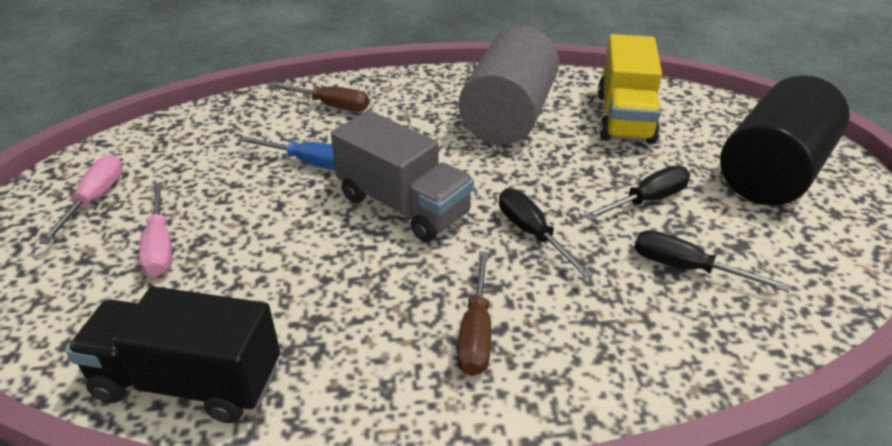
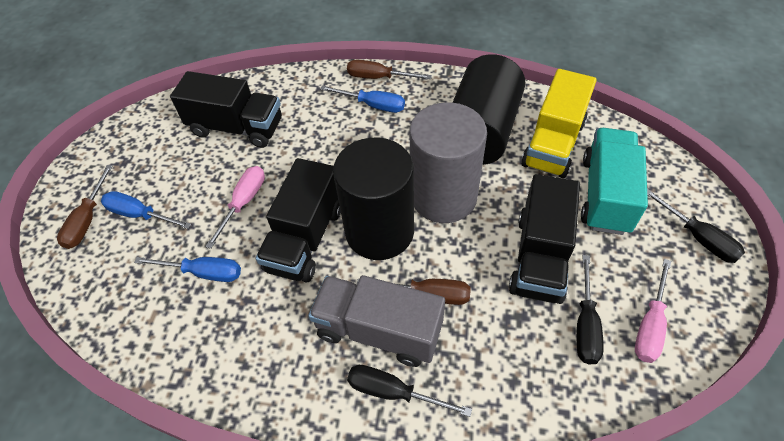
black cylinder: [720,75,850,205] = 1 -> [333,138,414,260] [452,54,526,165] = 2
black truck: [66,286,280,423] = 1 -> [170,71,282,148] [256,158,341,282] [509,174,580,304] = 3
blue screwdriver: [238,136,335,170] = 1 -> [101,191,192,229] [134,257,241,282] [320,85,405,113] = 3
brown screwdriver: [268,82,369,112] [457,251,491,376] = 2 -> [57,165,113,249] [347,60,432,79] [357,279,471,305] = 3
turquoise truck: none = 0 -> [581,128,648,235] = 1

